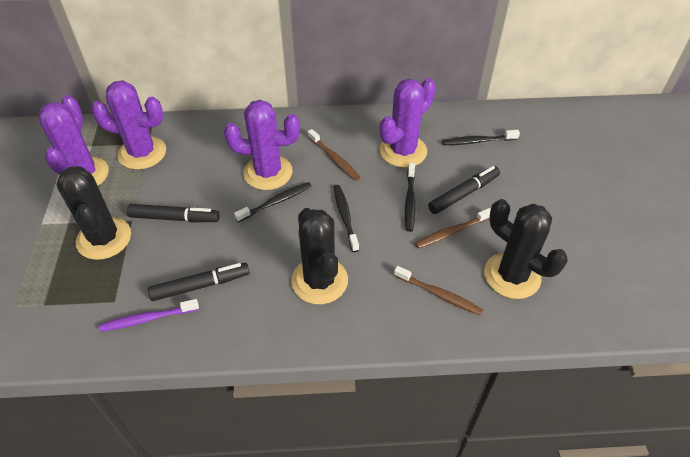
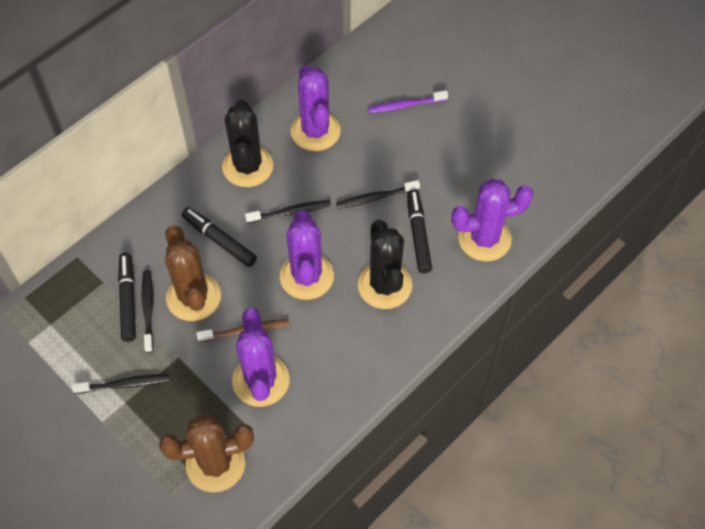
black cactus: [56,166,131,260] [291,208,348,304] [484,199,568,299] = 3 -> [222,100,273,187] [358,220,412,309] = 2
brown cactus: none = 0 -> [159,414,254,493] [165,225,221,321] = 2
brown toothbrush: [308,129,361,181] [394,266,483,316] [415,208,491,249] = 3 -> [196,319,289,342] = 1

